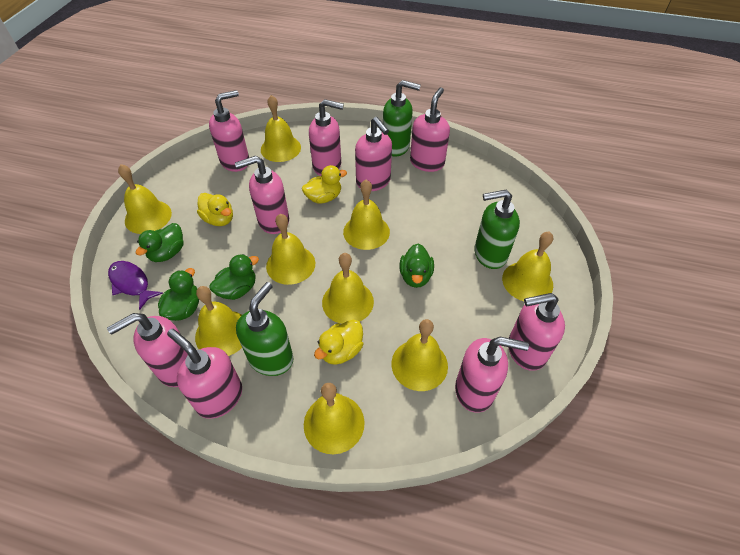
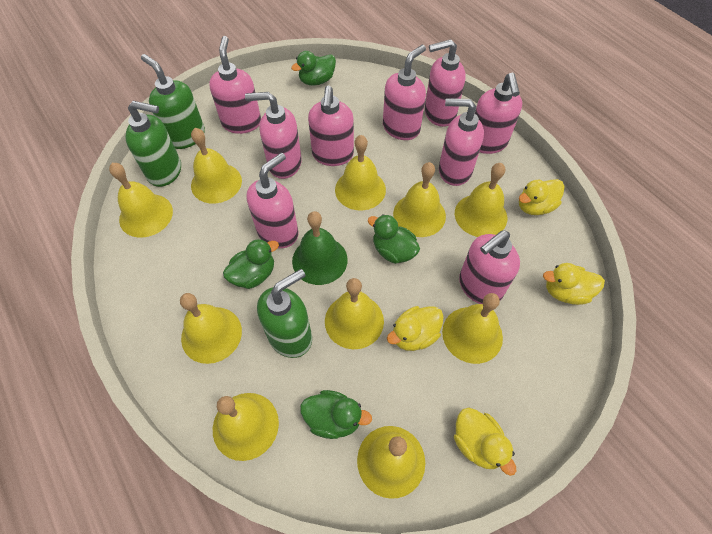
green bell: none = 0 -> [292,211,348,285] = 1
purple fish: [108,261,163,310] = 1 -> none = 0
yellow bell: [118,164,172,234] [195,286,242,356] [261,95,301,162] [266,214,315,285] [304,383,365,454] [322,253,374,324] [343,180,390,250] [392,319,448,391] [502,231,553,301] = 9 -> [109,163,173,238] [180,293,242,364] [191,128,242,203] [213,393,279,461] [325,278,384,349] [335,135,386,211] [357,426,425,499] [393,162,446,237] [442,293,503,364] [455,163,507,237] = 10
yellow duck: [197,193,233,226] [302,165,347,203] [314,319,364,365] = 3 -> [387,306,444,351] [454,407,516,476] [519,179,565,215] [543,263,605,305] = 4

